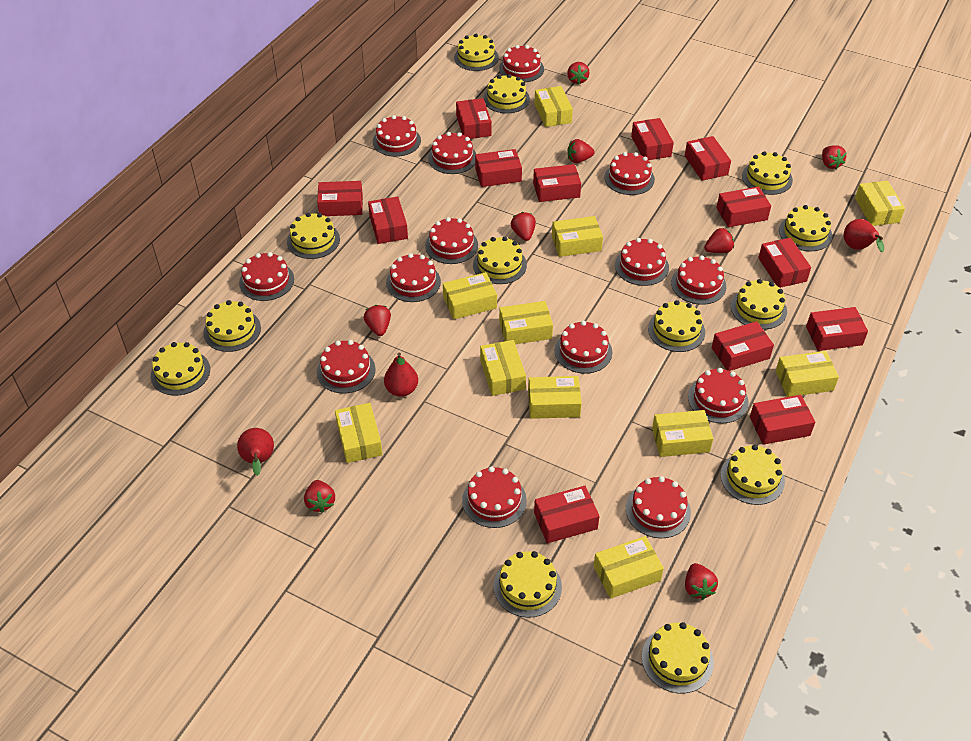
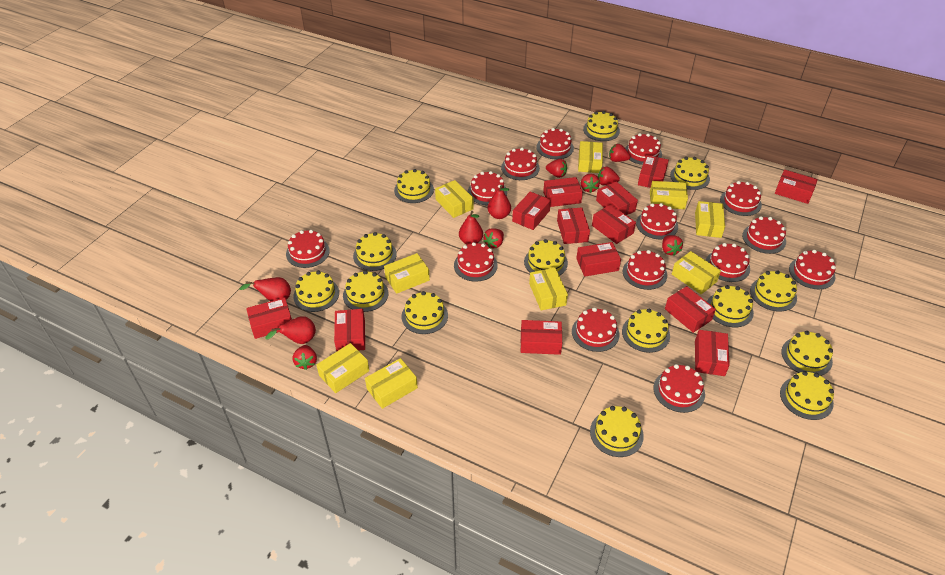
red pear: [237,428,274,476] [384,353,418,397] [844,219,884,252] = 3 -> [240,277,291,301] [265,316,316,344] [459,211,483,245] [488,185,511,219] = 4
red strawberry: [304,480,335,513] [364,305,391,336] [511,212,536,241] [567,62,590,84] [567,139,595,163] [685,563,718,600] [704,228,734,253] [822,145,847,169] = 8 -> [293,345,317,370] [483,228,504,248] [546,159,567,178] [581,174,600,193] [598,167,620,185] [609,144,631,162] [662,235,683,256] = 7
yellow box: [335,403,383,463] [443,272,497,319] [480,340,526,396] [499,301,553,344] [528,376,582,419] [534,86,573,127] [552,216,603,257] [593,536,664,599] [652,410,713,457] [776,351,839,397] [855,181,905,226] = 11 -> [317,343,369,393] [365,358,418,409] [384,253,430,294] [435,180,474,218] [529,268,568,310] [578,141,603,173] [650,181,688,209] [672,251,721,294] [695,201,725,238] = 9
yellow cake: [151,342,210,396] [203,300,261,352] [287,213,340,259] [454,34,499,71] [473,237,527,284] [483,74,530,113] [494,551,562,618] [642,622,714,693] [648,300,705,352] [721,445,785,505] [731,279,787,329] [742,151,793,195] [779,205,832,251] = 13 -> [293,271,339,312] [343,270,389,312] [353,232,397,271] [394,169,434,203] [401,291,448,334] [524,239,568,276] [583,111,620,141] [590,406,644,457] [622,309,670,353] [670,157,710,190] [707,285,754,327] [750,270,797,312] [780,371,834,420] [781,331,833,376] = 14

